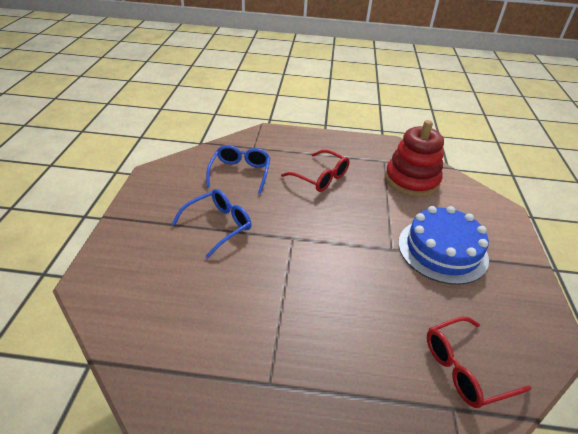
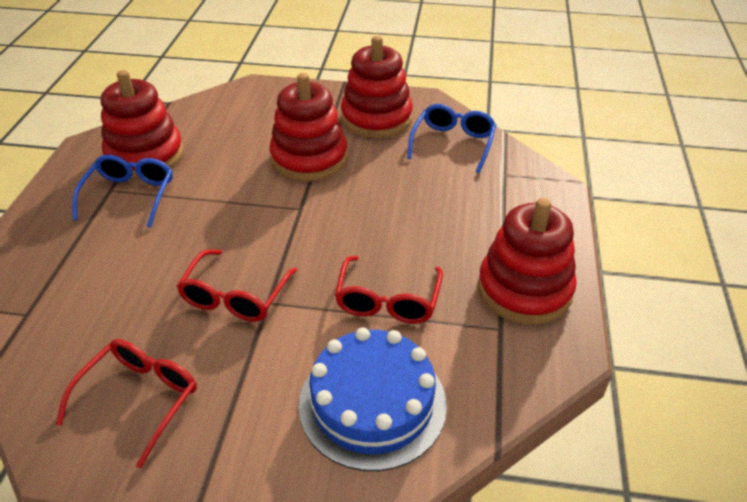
red glasses: [281,150,350,192] [427,317,531,408] = 2 -> [56,339,197,468] [177,250,297,322] [335,256,443,324] = 3
red stacking toy: [385,120,444,197] = 1 -> [101,70,184,178] [269,73,347,181] [341,36,413,138] [478,198,577,325] = 4

